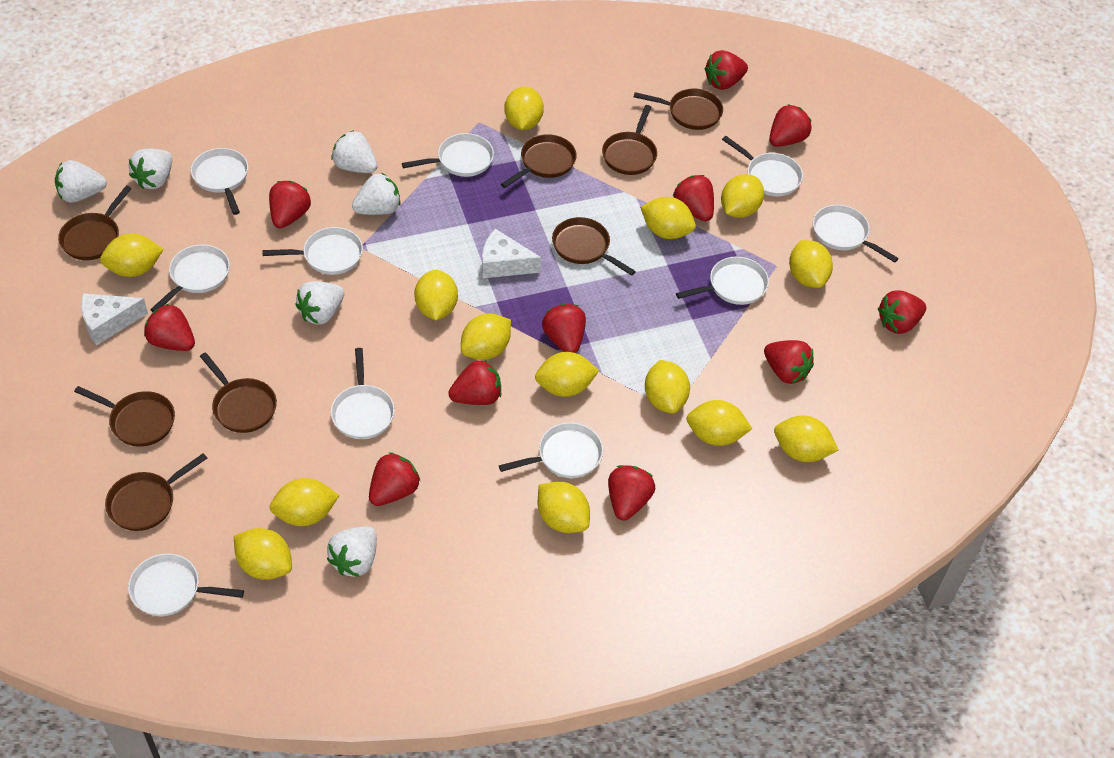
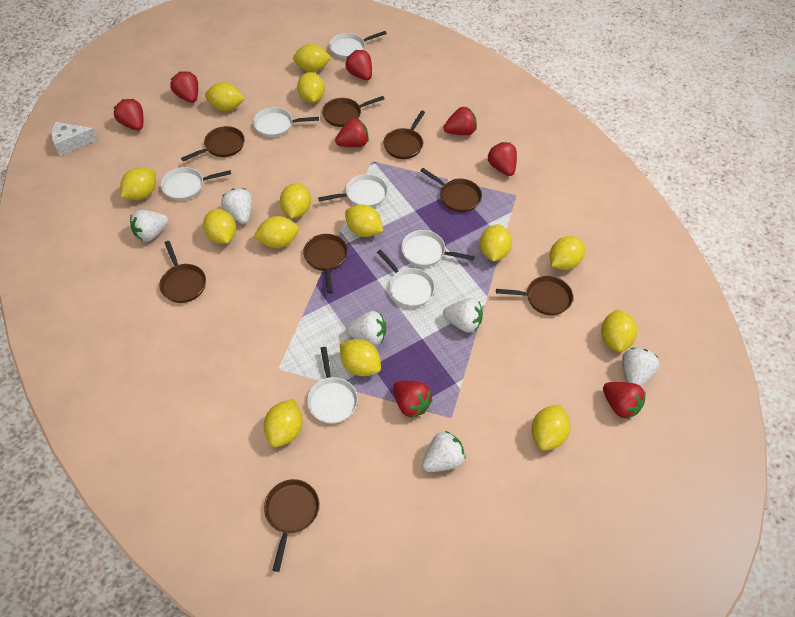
red strawberry: [144,304,195,351] [269,181,311,228] [369,452,421,506] [448,360,501,405] [542,304,586,353] [608,465,655,521] [673,175,714,221] [705,50,748,90] [764,340,814,384] [769,104,811,147] [878,290,926,334] = 11 -> [114,99,143,130] [170,71,198,103] [335,118,369,147] [346,50,372,80] [393,381,433,418] [444,107,477,135] [488,142,517,176] [603,382,646,419] = 8
white cheese: [81,293,148,346] [482,229,541,278] = 2 -> [51,122,98,156] = 1
white pan: [128,553,244,616] [150,244,230,312] [191,148,248,215] [262,227,363,275] [331,348,395,439] [402,133,494,177] [499,422,603,478] [676,257,769,305] [722,136,803,197] [813,205,899,263] = 10 -> [161,167,231,200] [253,107,319,137] [307,347,358,424] [318,174,388,207] [329,31,387,59] [377,249,435,307] [401,230,475,267] = 7

